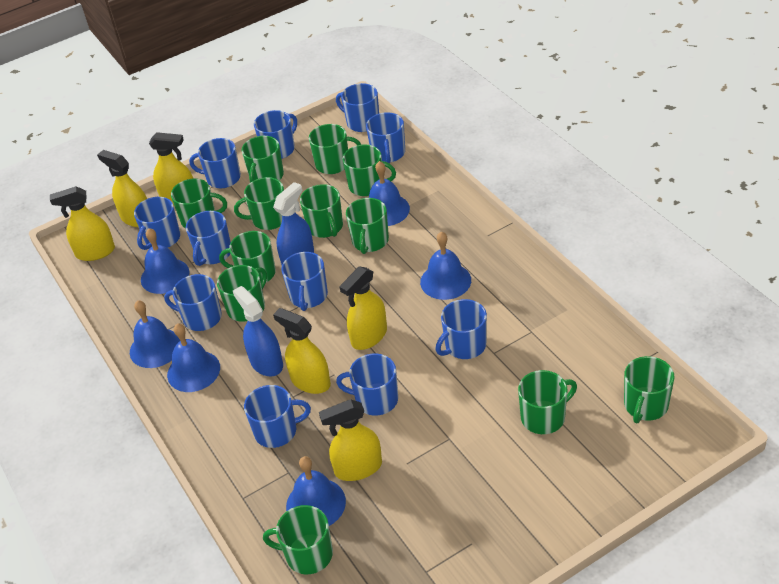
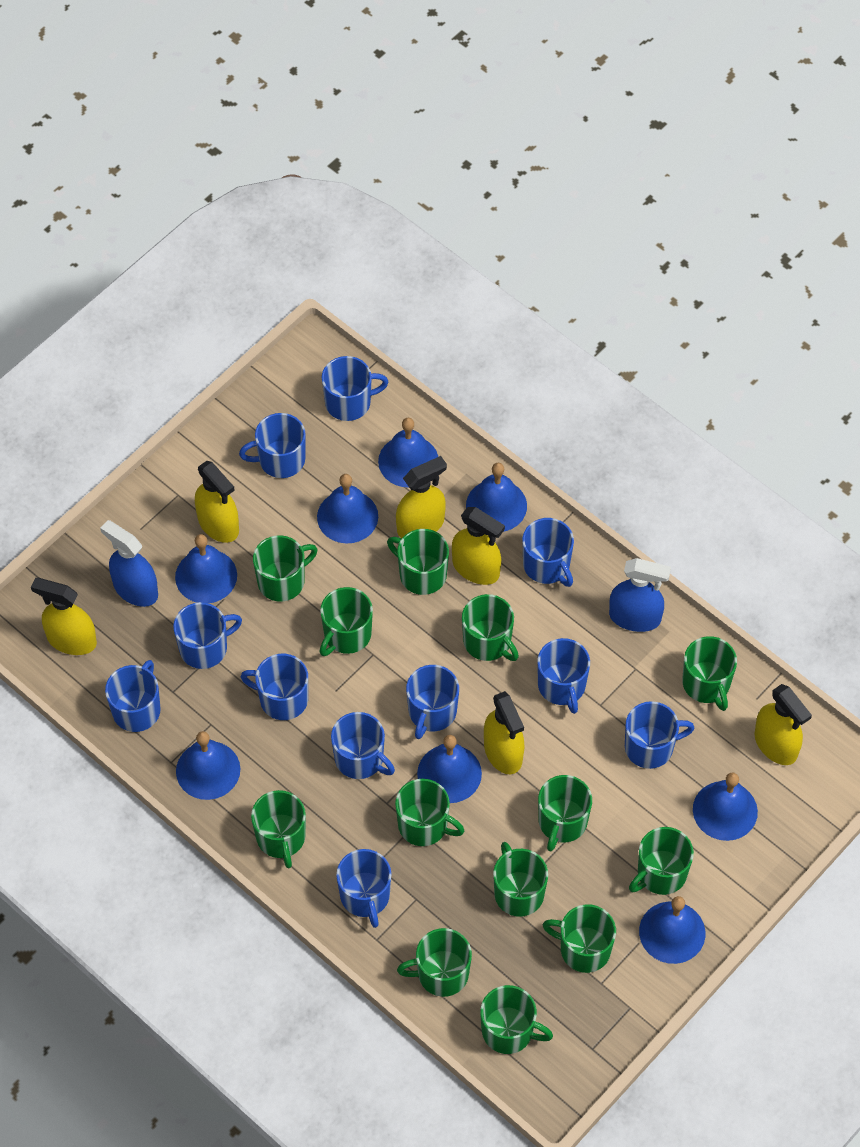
blue bell: [130,300,180,368] [141,228,190,294] [167,323,220,392] [286,456,346,526] [369,161,410,226] [420,231,471,300] = 6 -> [175,534,237,603] [176,731,240,800] [317,474,378,544] [378,418,438,487] [417,735,482,803] [466,463,527,532] [639,896,705,964] [693,772,758,841] = 8
green mug: [171,179,227,229] [217,265,267,322] [219,231,276,283] [234,177,284,230] [242,136,284,183] [263,505,333,574] [300,184,343,238] [309,124,361,174] [343,145,396,196] [346,198,389,254] [518,370,577,434] [624,356,674,423] = 12 -> [251,790,306,869] [253,535,318,601] [320,587,373,656] [387,529,449,595] [395,779,464,846] [397,928,472,997] [462,594,519,661] [480,985,553,1054] [493,842,548,917] [538,775,592,852] [543,904,616,973] [629,827,694,895] [682,636,737,711] = 13

